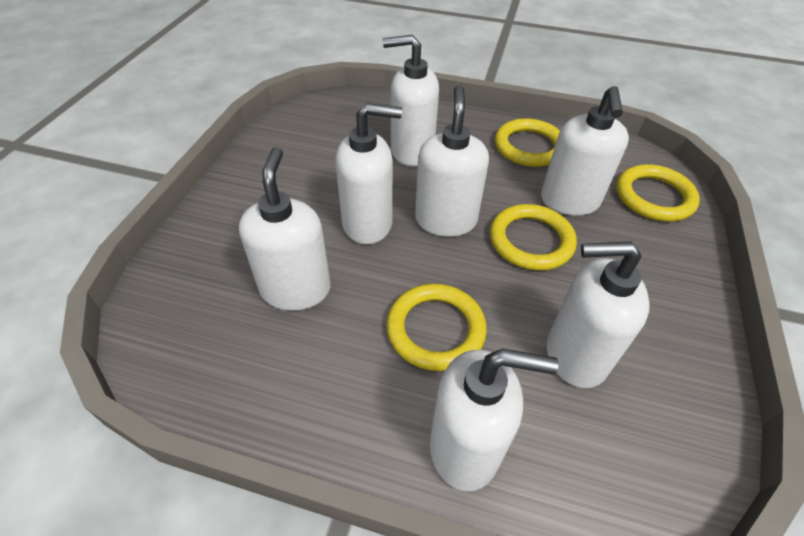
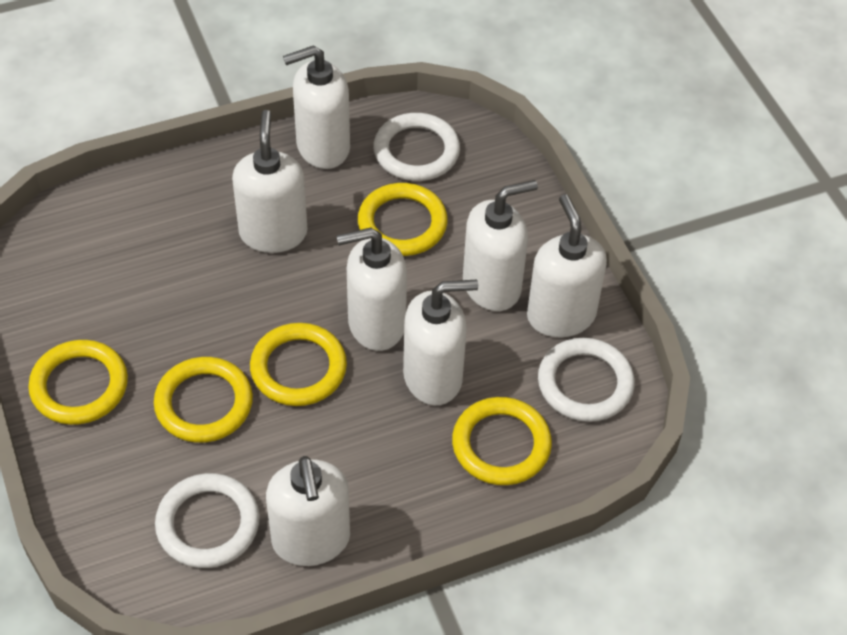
white ring: none = 0 -> [155,473,260,568] [374,113,460,181] [538,338,635,422] = 3
yellow ring: [386,284,487,371] [490,204,577,270] [495,118,560,167] [616,164,700,222] = 4 -> [28,340,128,425] [154,357,253,443] [250,323,347,406] [358,183,448,256] [452,397,552,485] = 5

